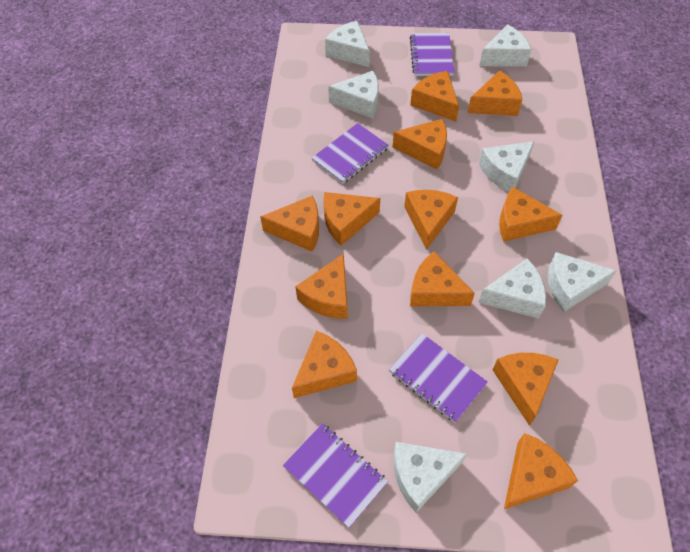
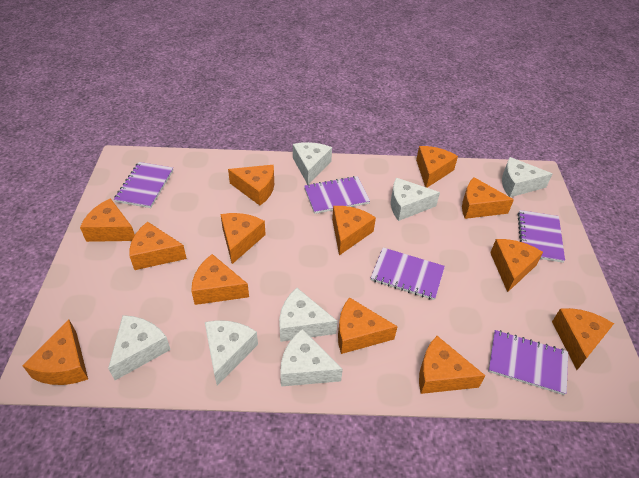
orange cheese: [260,195,319,252] [292,331,357,398] [295,254,348,319] [323,192,380,246] [393,119,447,169] [404,190,458,250] [410,71,459,122] [410,251,475,306] [468,70,522,116] [493,353,559,426] [499,187,563,242] [504,433,578,509] = 12 -> [23,319,88,385] [80,198,135,242] [129,222,187,270] [191,254,249,305] [220,213,266,264] [228,165,274,205] [332,206,376,255] [338,297,398,354] [416,146,458,188] [419,336,486,394] [462,177,514,219] [490,239,543,292] [552,308,614,370] = 13
purple notebook: [283,423,388,528] [312,123,389,184] [389,333,488,423] [410,33,454,76] = 4 -> [114,162,173,208] [304,176,370,214] [371,247,445,300] [488,330,568,395] [518,210,565,263] = 5

